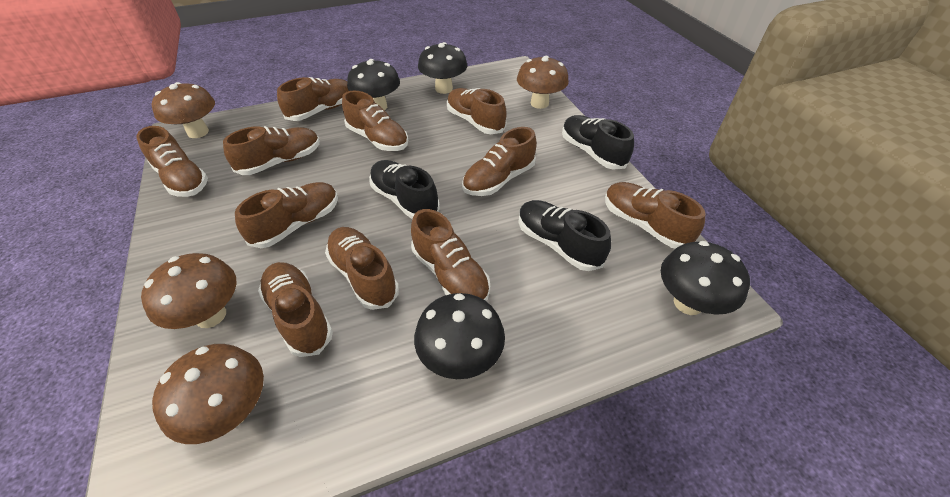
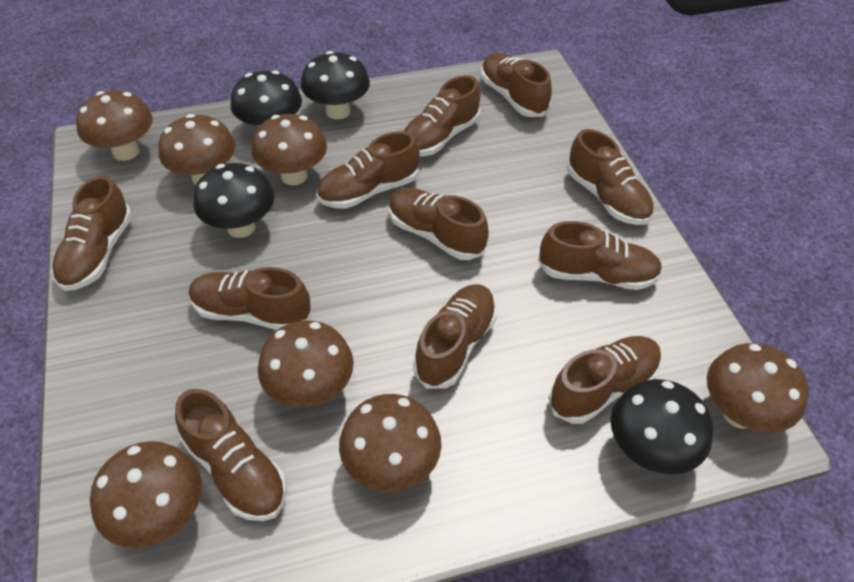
black shoe: [369,160,440,219] [518,200,611,271] [562,115,634,170] = 3 -> none = 0
brown mushroom: [141,253,236,329] [151,82,215,138] [152,344,264,444] [517,56,569,109] = 4 -> [76,91,153,161] [90,441,202,548] [159,114,235,185] [252,114,327,185] [258,320,354,407] [339,394,441,492] [707,343,809,432] = 7

